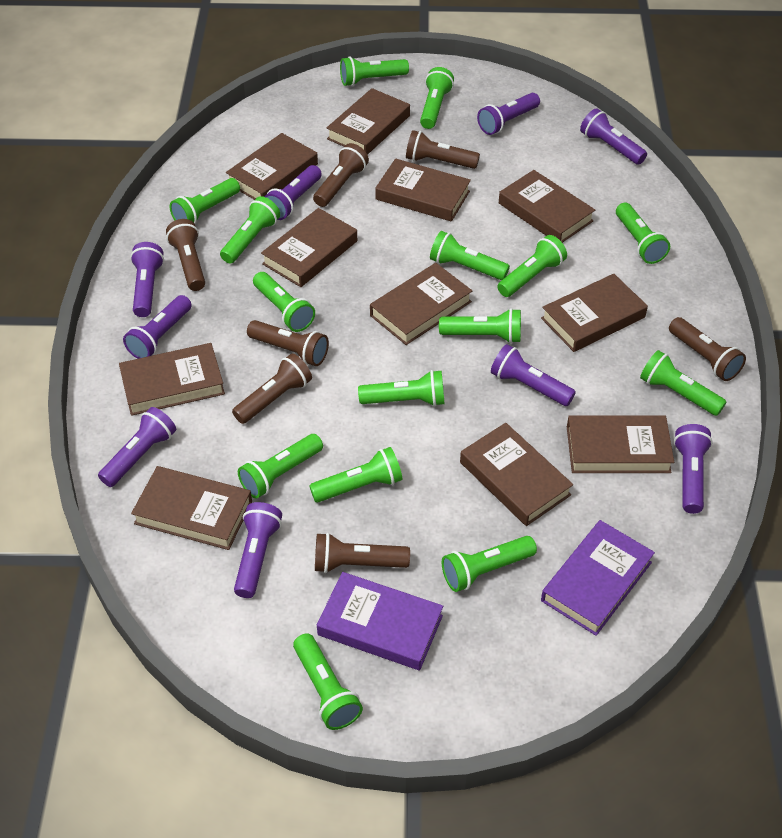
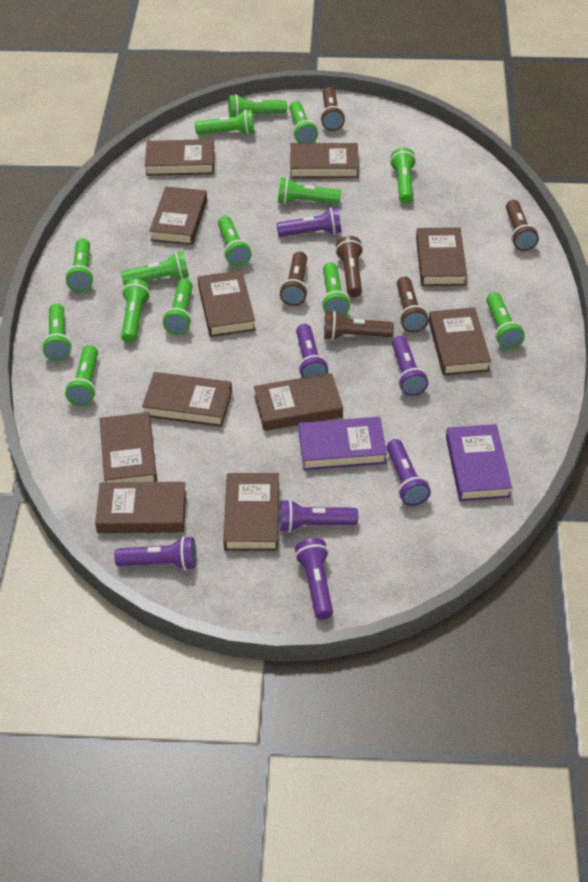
brown flashlight: [166,219,205,291] [232,354,312,424] [247,320,329,366] [313,143,369,207] [315,533,410,573] [406,130,480,169] [669,317,746,381] = 7 -> [279,252,308,306] [320,87,345,131] [324,311,394,340] [335,236,363,297] [397,276,428,333] [506,200,539,251] = 6
green flashlight: [170,178,240,224] [220,196,280,264] [238,434,323,499] [253,272,315,332] [293,633,363,730] [309,447,402,502] [340,57,409,86] [358,370,445,406] [420,67,454,129] [430,231,510,280] [439,308,521,343] [442,536,537,592] [497,235,567,297] [616,203,670,264] [640,350,726,416] = 15 -> [42,303,72,361] [65,238,94,292] [65,345,98,406] [121,251,189,285] [121,279,151,343] [163,279,192,335] [195,109,255,135] [218,216,252,267] [228,94,287,117] [278,177,341,204] [289,101,318,143] [321,263,350,316] [390,148,416,204] [486,292,525,349] = 14
purple flashlight: [98,407,176,487] [123,295,192,359] [130,242,164,317] [234,502,282,598] [265,165,322,220] [477,93,540,135] [491,344,576,406] [580,108,647,165] [674,424,713,514] = 9 -> [114,536,196,570] [276,207,342,237] [279,499,358,533] [295,538,333,620] [296,324,328,378] [386,439,431,506] [392,336,428,396] = 7

